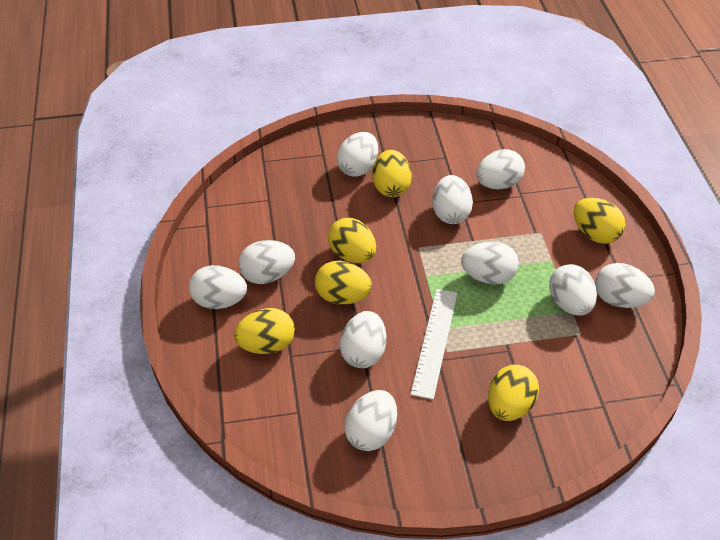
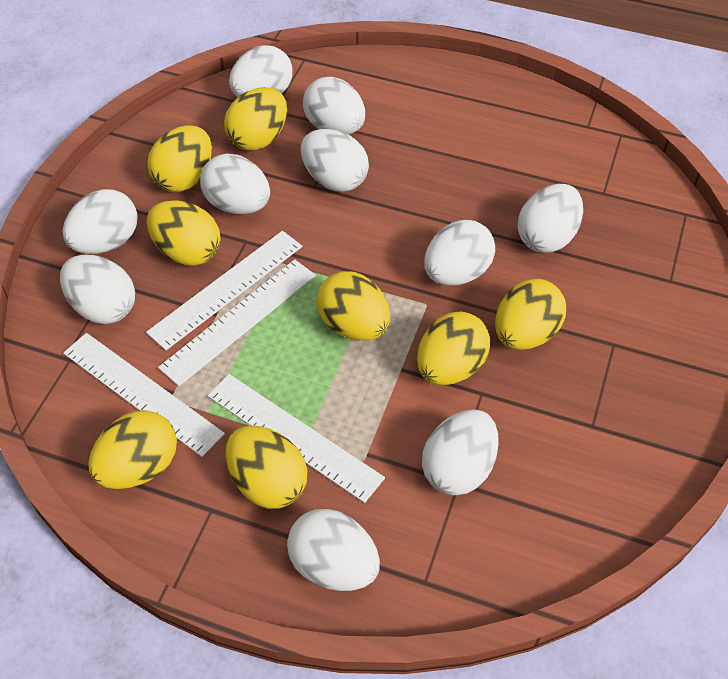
white ruler: [411,289,458,400] = 1 -> [63,333,225,457] [146,231,302,350] [158,259,316,386] [208,374,385,503] = 4
yellow egg: [234,308,295,354] [315,261,372,305] [328,218,376,263] [372,150,412,197] [488,364,539,421] [574,198,625,244] = 6 -> [88,410,177,489] [146,200,221,266] [147,125,212,192] [224,87,287,151] [226,426,308,509] [316,271,390,341] [417,311,490,385] [495,279,566,350] = 8

